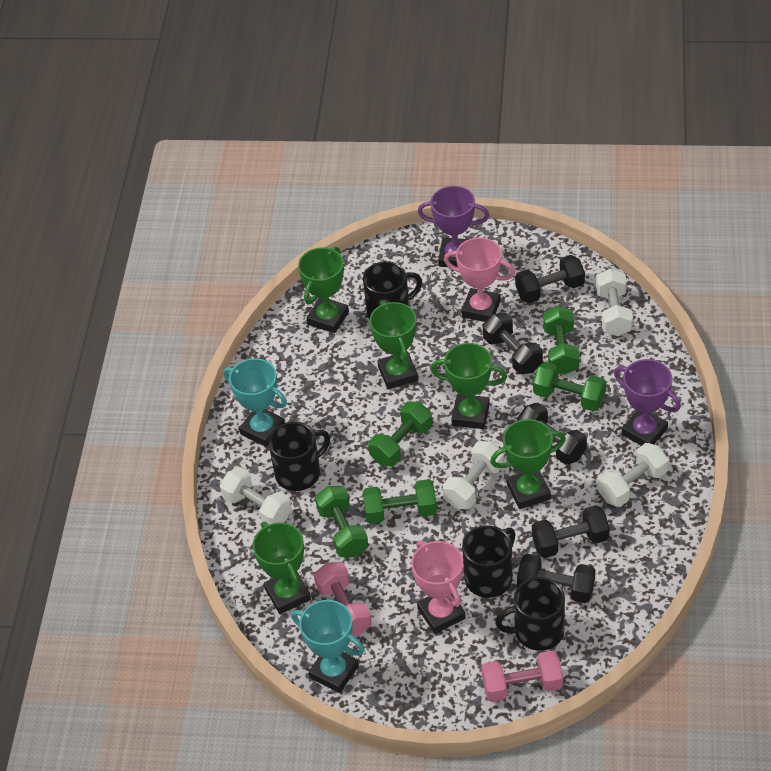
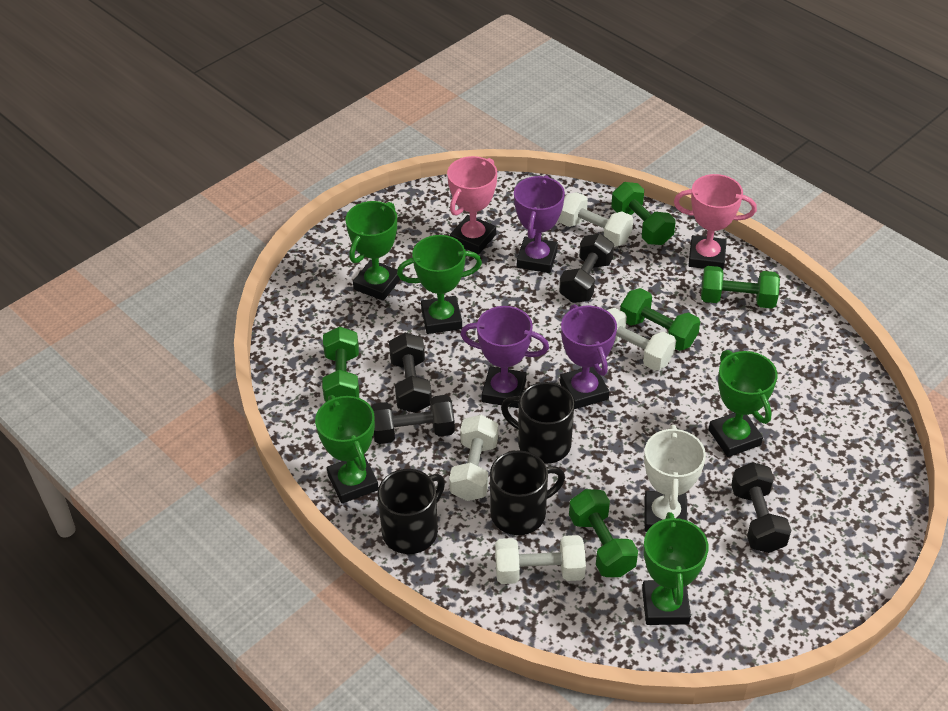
black dumbbell: [483,313,543,374] [515,255,585,303] [517,403,587,465] [517,554,595,603] [532,505,610,558] = 5 -> [371,395,455,444] [389,333,432,413] [559,233,614,303] [731,462,792,553] = 4
black mug: [269,422,330,491] [363,261,422,320] [462,525,516,598] [495,577,565,651] = 4 -> [378,469,445,554] [490,450,565,535] [501,382,574,464] = 3
pink dumbbell: [314,562,372,636] [482,651,563,702] = 2 -> none = 0
purple trophy: [418,186,490,267] [614,359,681,446] = 2 -> [460,306,549,408] [514,175,565,273] [560,304,617,409] = 3
turquoise trophy: [224,358,287,447] [291,600,365,693] = 2 -> none = 0
white trophy: none = 0 -> [644,425,706,532] = 1

